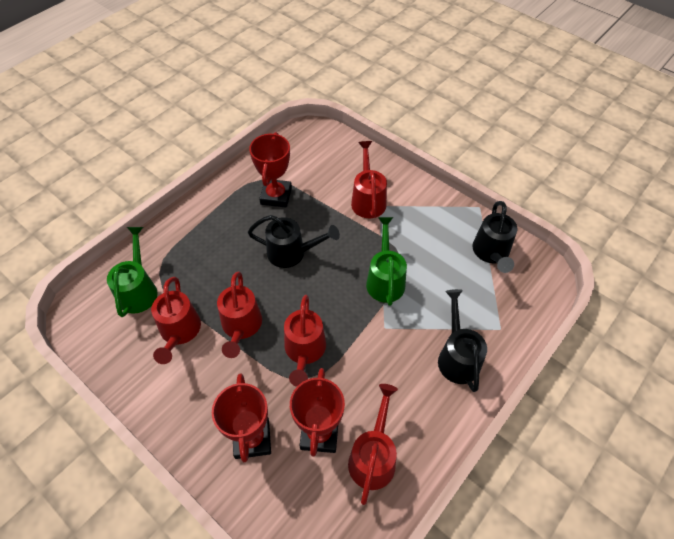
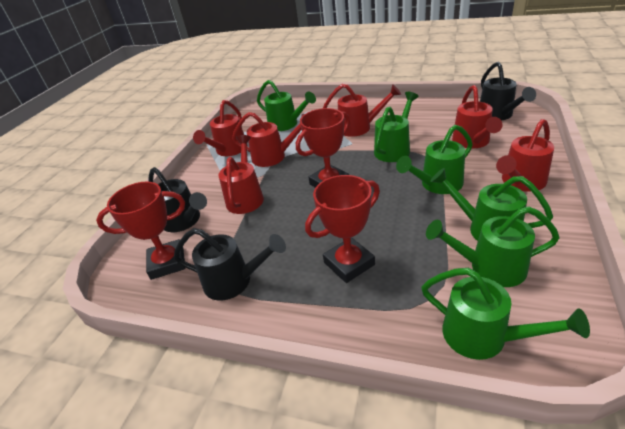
green watering can: [107,227,158,317] [366,217,407,306] = 2 -> [257,80,316,131] [374,92,419,162] [396,125,473,194] [421,268,590,360] [426,206,560,287] [430,168,553,241] = 6
red watering can: [151,277,201,364] [217,272,262,358] [284,295,326,387] [348,384,398,505] [351,141,387,218] = 5 -> [193,100,248,156] [218,135,264,214] [232,112,304,167] [323,84,401,137] [452,85,502,149] [496,119,554,192] = 6

